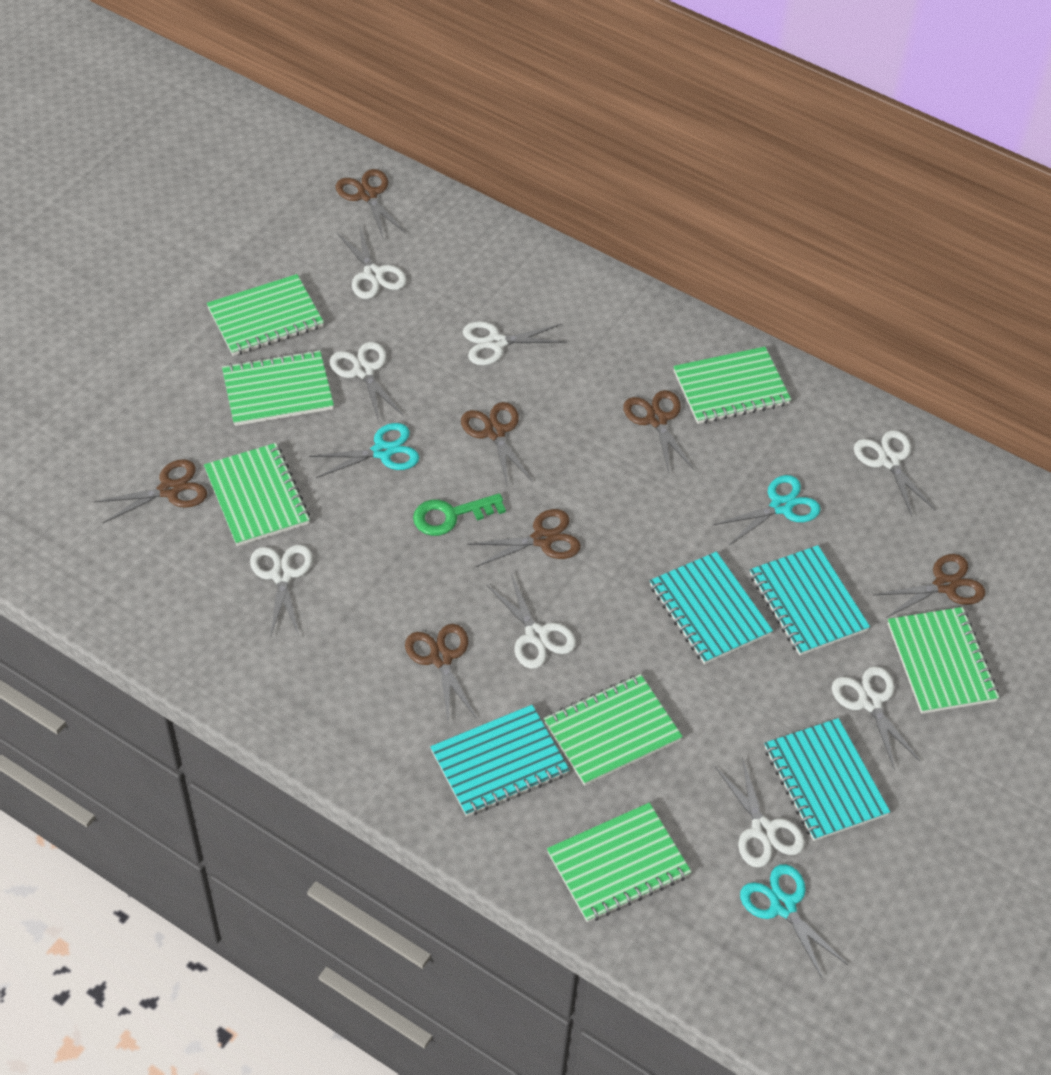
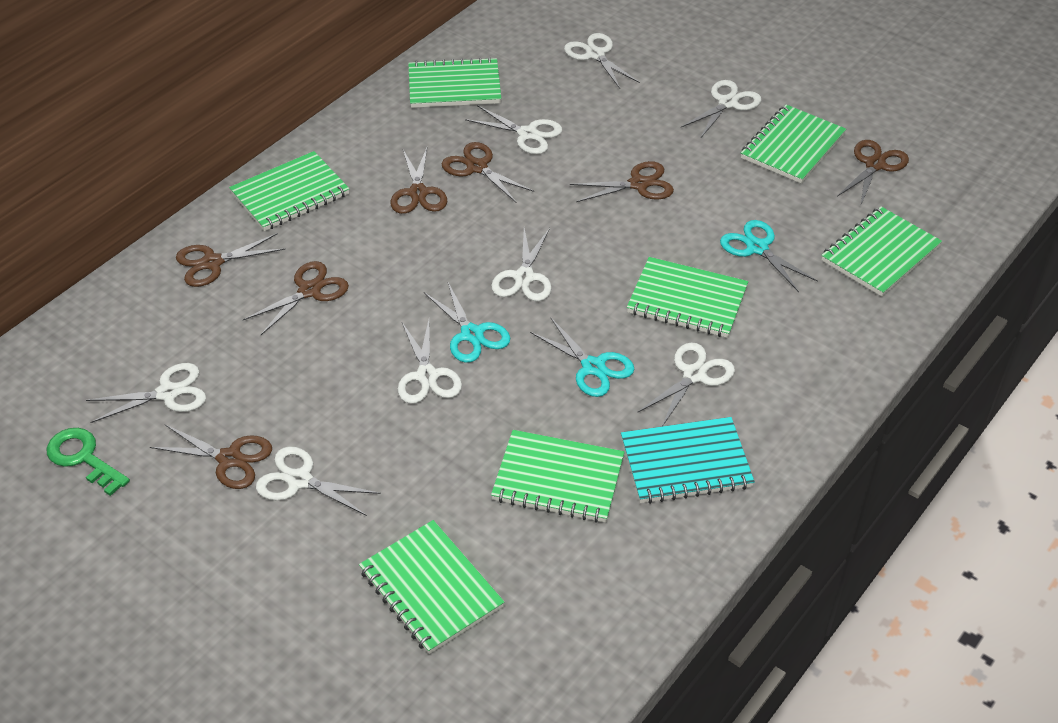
turquoise notebook: [430,705,570,817] [650,552,773,664] [750,545,870,656] [764,718,890,841] = 4 -> [621,417,755,504] = 1

